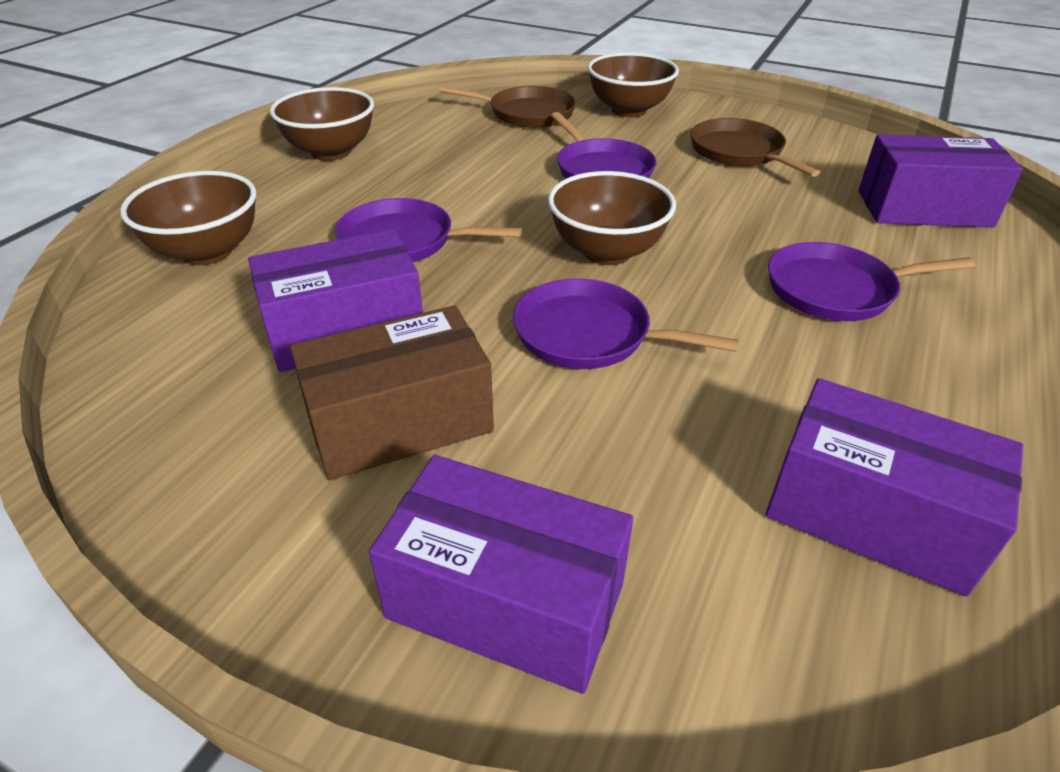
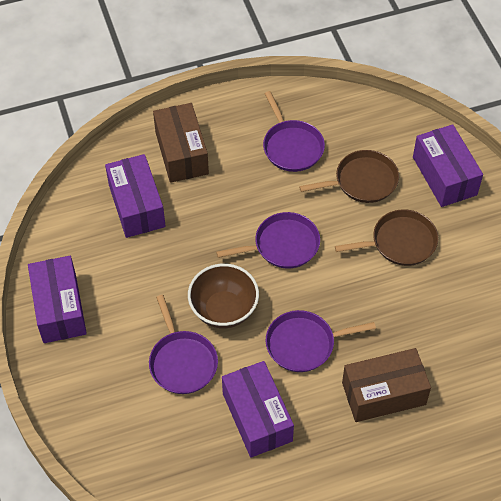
brown bowl: [120,171,256,265] [270,87,374,161] [548,171,676,265] [588,53,679,117] = 4 -> [188,264,259,328] = 1
brown box: [290,305,494,480] = 1 -> [153,103,209,183] [342,348,431,422] = 2

